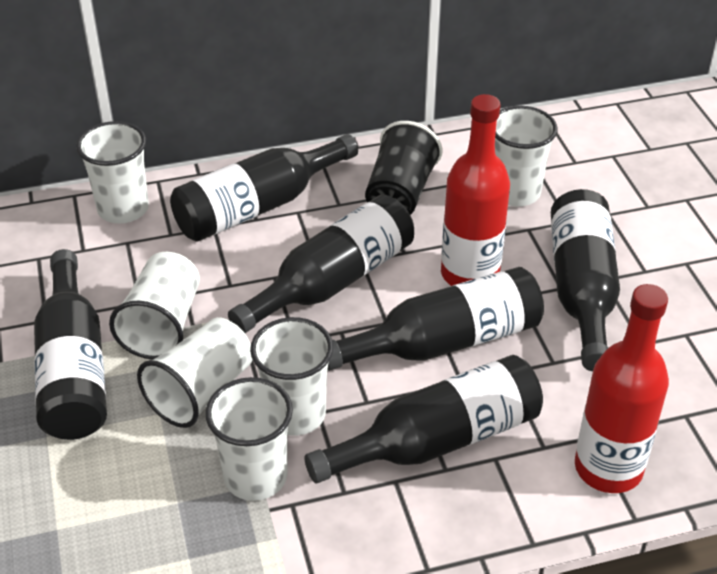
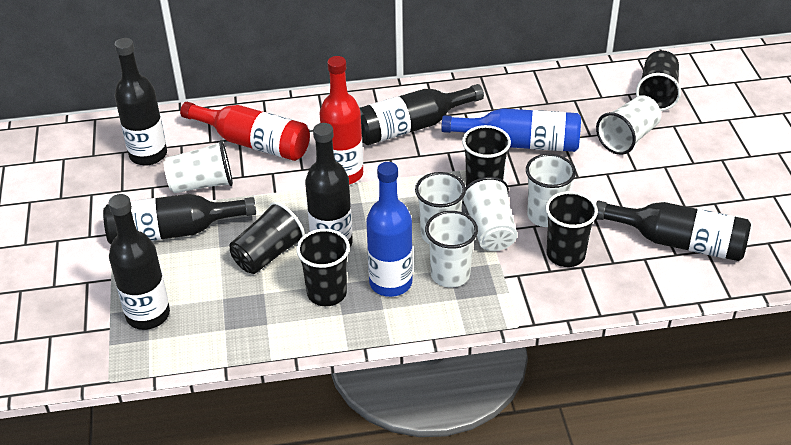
black cup: [365,121,442,215] = 1 -> [229,202,305,274] [296,229,350,306] [462,125,511,186] [546,191,598,267] [636,50,681,111] = 5
blue bottle: none = 0 -> [366,162,413,297] [441,108,581,152] = 2

